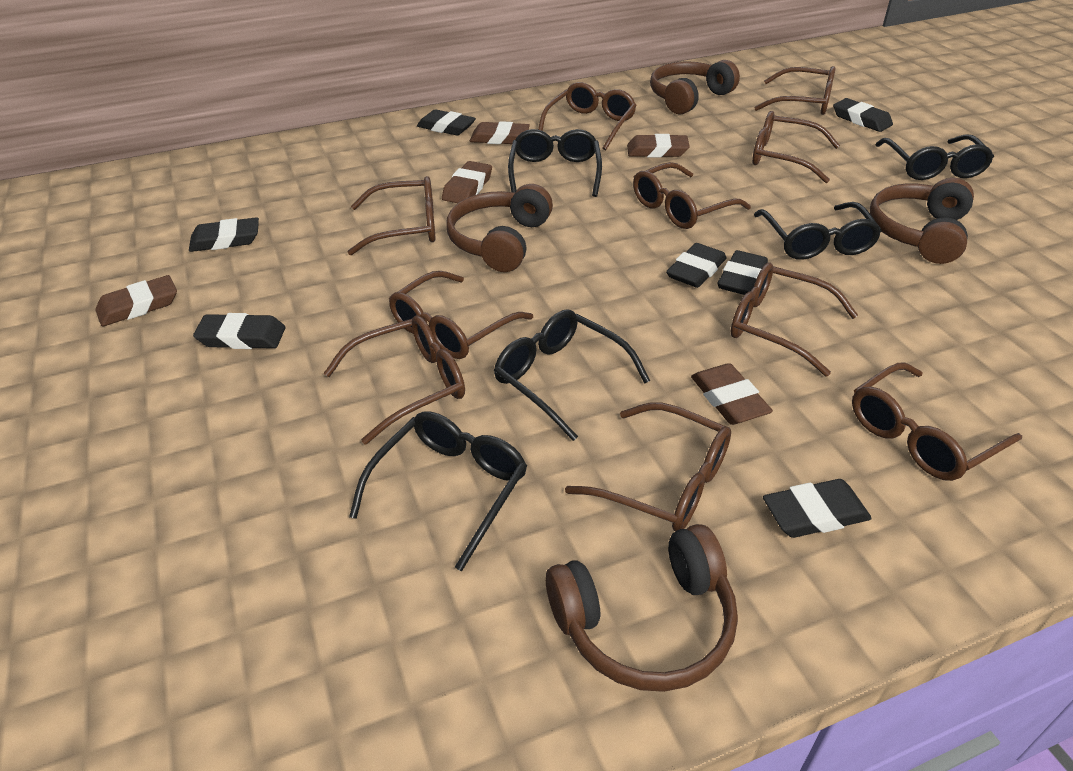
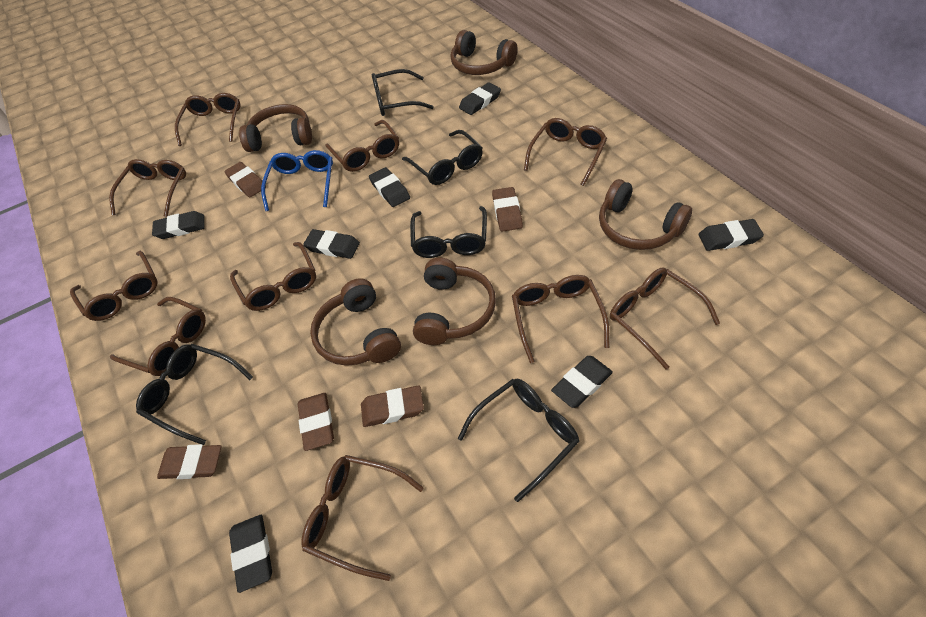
blue glasses: none = 0 -> [261,150,333,211] = 1
brown headphones: [446,184,553,272] [546,524,738,692] [650,60,740,114] [870,178,974,264] = 4 -> [239,104,312,152] [310,278,401,366] [413,258,496,345] [451,30,518,75] [599,179,692,250] = 5

